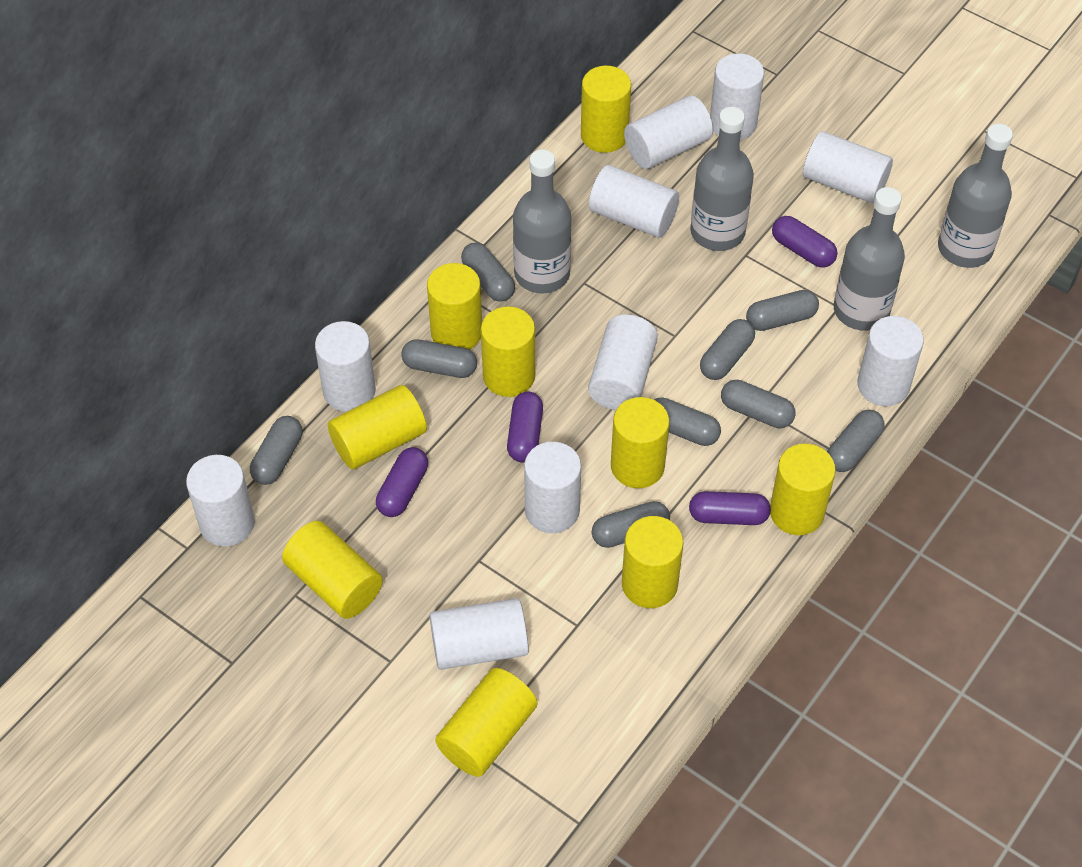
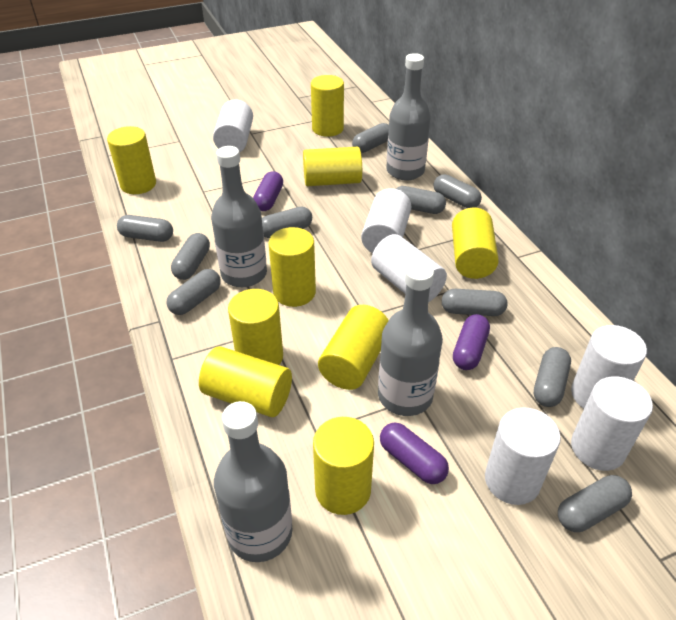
grey capsule: [250,416,302,485] [401,339,477,378] [461,242,515,302] [592,501,670,548] [654,397,721,446] [700,319,755,380] [721,380,796,428] [746,290,819,331] [827,410,885,472] = 9 -> [117,215,173,242] [167,269,221,315] [171,233,210,280] [262,206,312,238] [352,123,389,153] [396,186,446,214] [433,174,482,208] [442,289,507,316] [534,347,571,407] [558,475,632,532] = 10
purple capsule: [376,447,428,517] [507,392,543,462] [689,491,771,525] [772,216,837,268] = 4 -> [253,171,283,211] [380,423,449,484] [453,314,490,370] = 3
white cylinder: [186,455,255,547] [315,321,376,412] [429,598,529,670] [524,442,581,533] [588,314,658,410] [589,165,679,238] [624,95,713,169] [710,53,764,140] [803,131,893,204] [857,316,924,406] = 10 -> [213,100,253,153] [361,188,411,253] [371,234,447,302] [485,407,561,505] [571,325,647,409] [571,376,653,471] = 6

